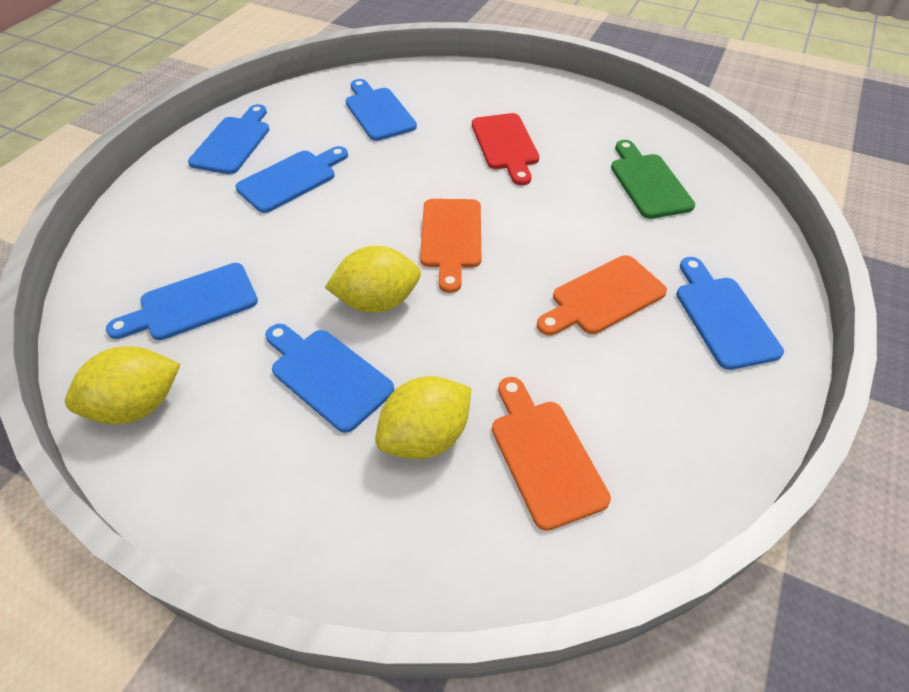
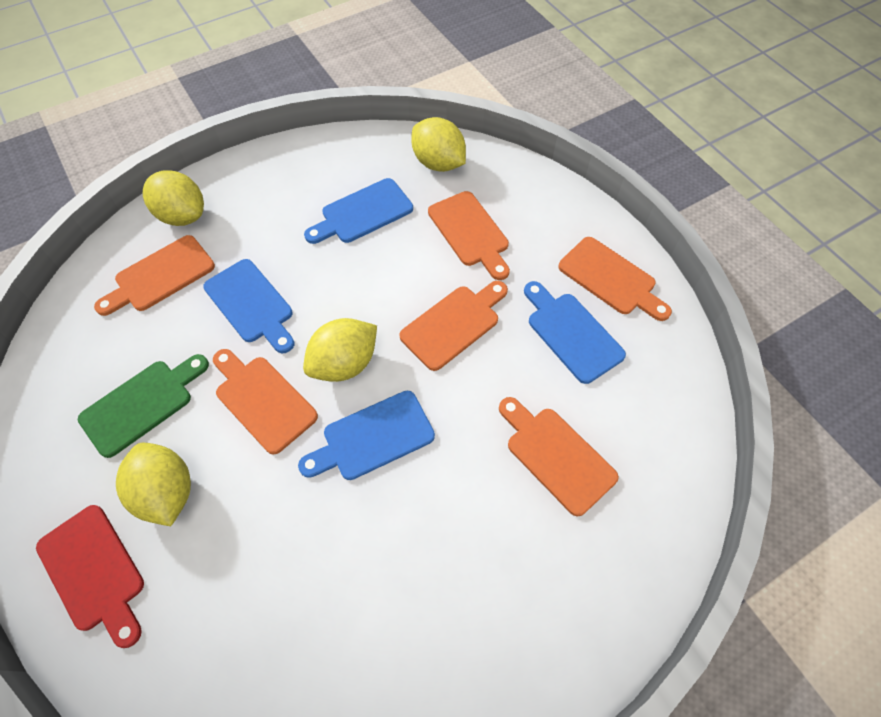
blue cutting board: [106,263,258,340] [188,104,270,174] [236,146,348,213] [265,324,395,433] [346,79,417,141] [676,257,784,370] = 6 -> [203,259,294,353] [298,391,435,480] [304,178,413,244] [524,281,626,384] = 4
orange cutting board: [420,199,481,293] [492,377,611,531] [537,255,667,335] = 3 -> [94,235,215,316] [213,349,318,455] [399,281,508,371] [428,191,510,280] [499,397,619,516] [558,237,672,321] = 6
yellow lemon: [65,346,180,424] [325,246,421,313] [375,376,471,459] = 3 -> [116,443,191,526] [143,170,204,226] [303,318,377,382] [411,117,466,172] = 4

